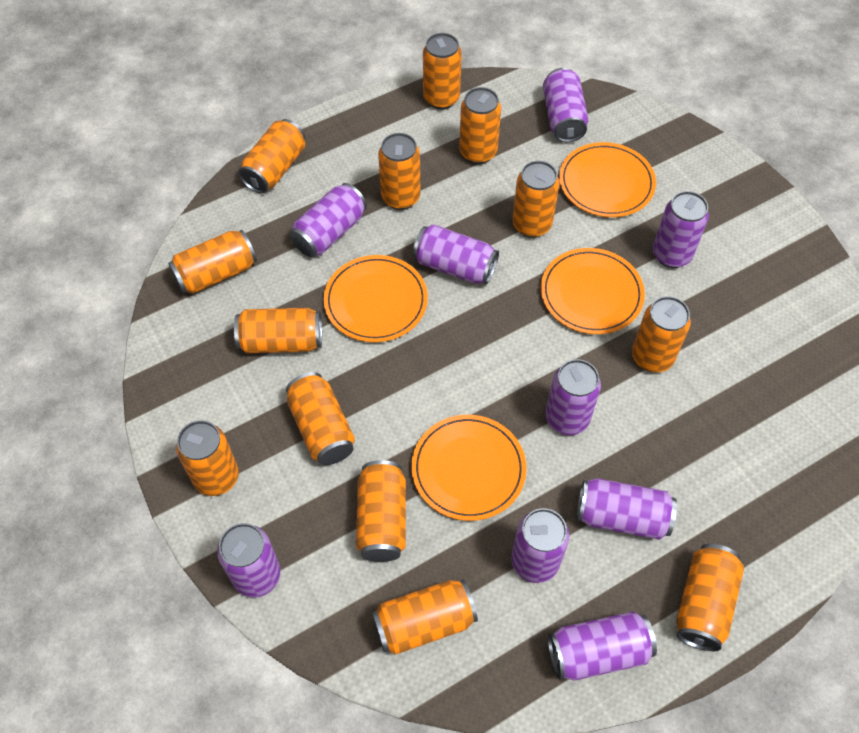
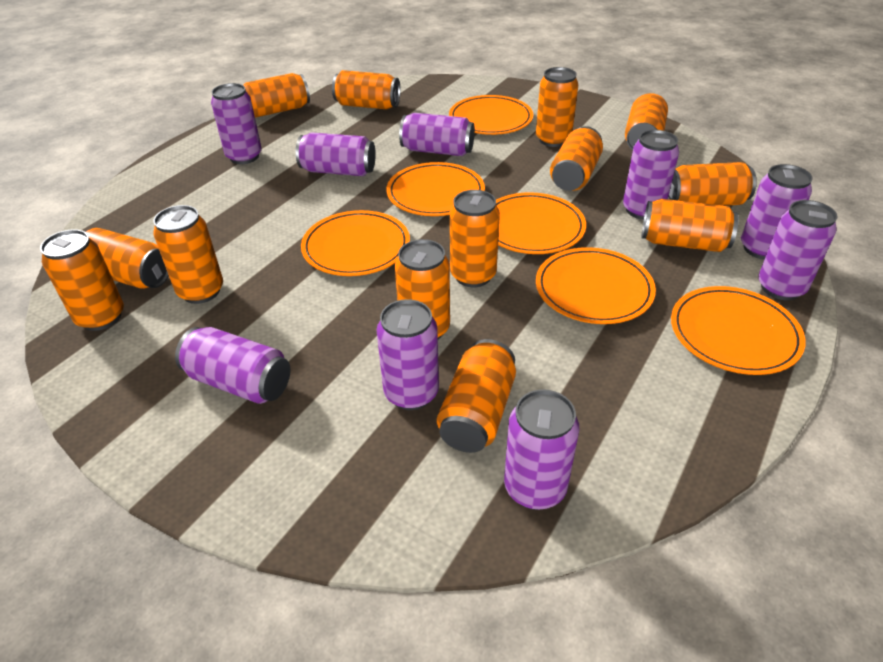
orange plate: [323,255,428,342] [411,415,527,521] [541,248,645,334] [559,142,656,217] = 4 -> [301,210,410,276] [386,162,485,216] [449,95,533,135] [496,192,586,254] [536,247,656,324] [671,286,806,375] = 6

